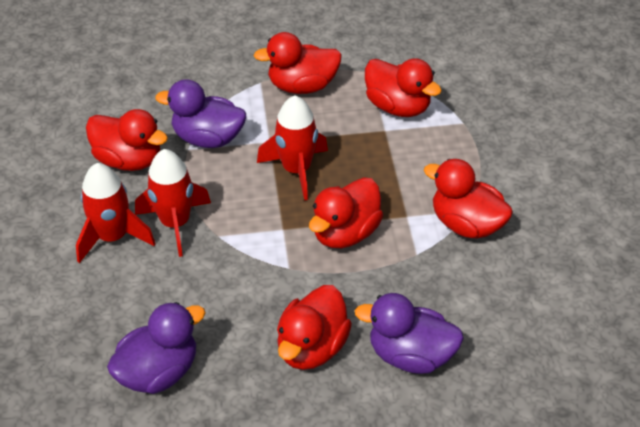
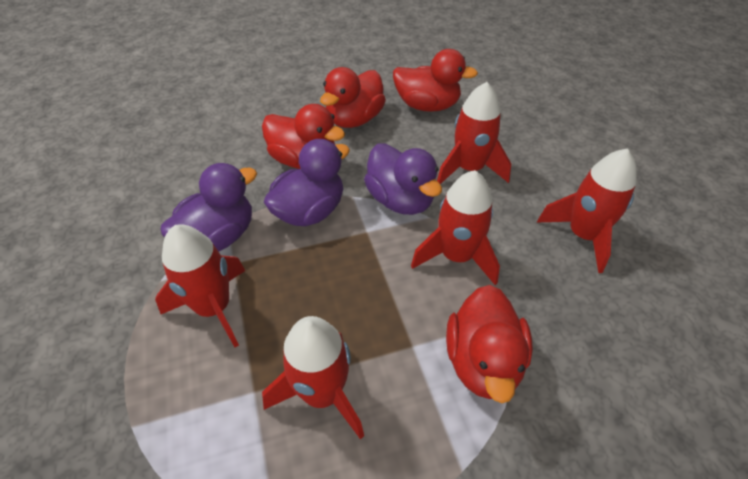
red duck: [86,109,168,171] [254,32,342,94] [277,285,352,370] [309,177,383,248] [365,58,442,117] [424,159,513,239] = 6 -> [262,104,345,169] [320,67,386,128] [393,49,478,112] [446,285,533,403] = 4
red rocket: [76,163,156,263] [135,149,211,257] [257,95,328,200] = 3 -> [155,224,245,347] [262,316,364,440] [411,170,500,285] [437,82,511,184] [537,148,637,273] = 5

